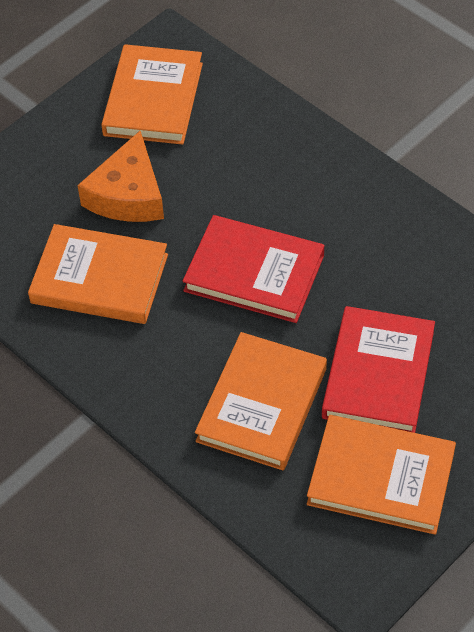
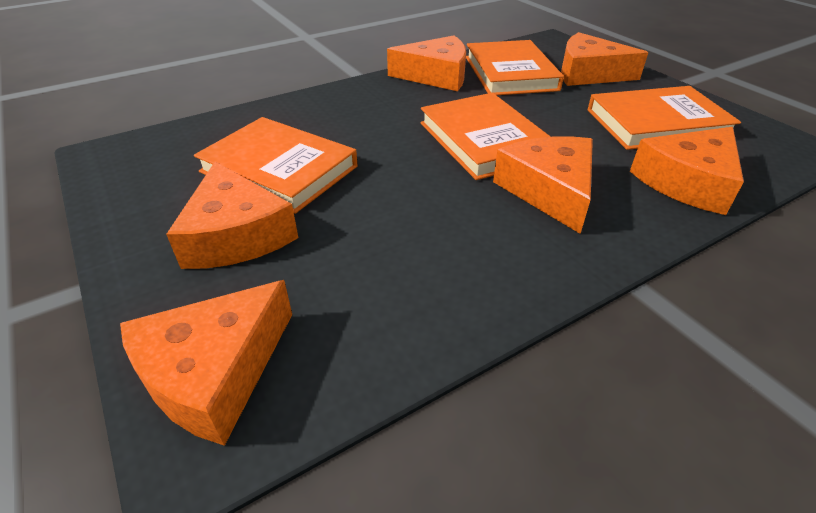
orange cheese: [77,131,164,222] = 1 -> [120,280,292,446] [166,162,298,269] [387,35,466,91] [493,136,593,234] [561,32,648,86] [630,127,744,215] = 6
red book: [183,215,324,323] [322,306,435,433] = 2 -> none = 0

